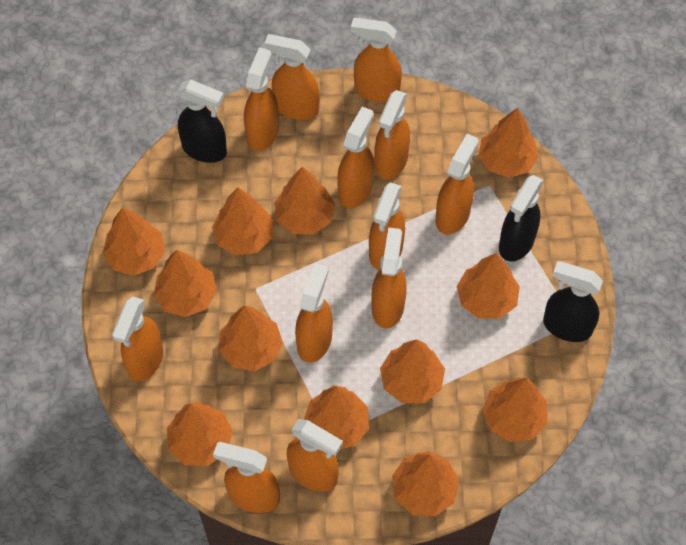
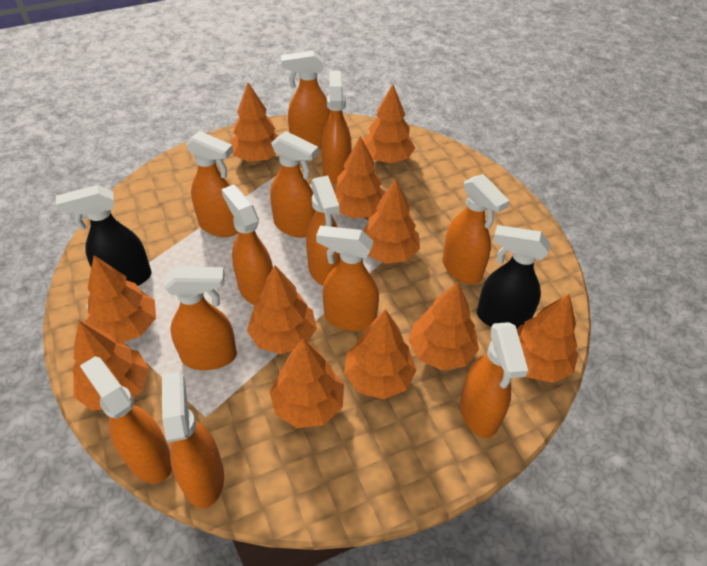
black spray bottle: [178,79,227,163] [499,175,544,261] [543,261,603,342] = 3 -> [56,185,152,286] [477,225,550,329] = 2
orange tree: [103,207,165,276] [154,250,217,317] [167,402,233,466] [212,187,273,255] [219,305,283,371] [274,167,335,234] [304,386,369,449] [380,339,445,403] [392,451,459,516] [457,253,520,319] [479,108,539,178] [482,377,548,442] = 12 -> [72,321,149,411] [85,255,156,343] [229,82,278,162] [247,265,317,354] [270,338,344,428] [334,136,386,219] [344,309,417,399] [363,85,415,163] [363,179,420,264] [408,282,479,370] [517,294,578,383] = 11

